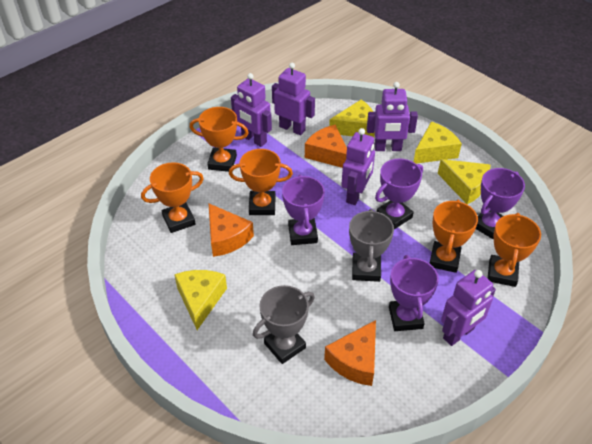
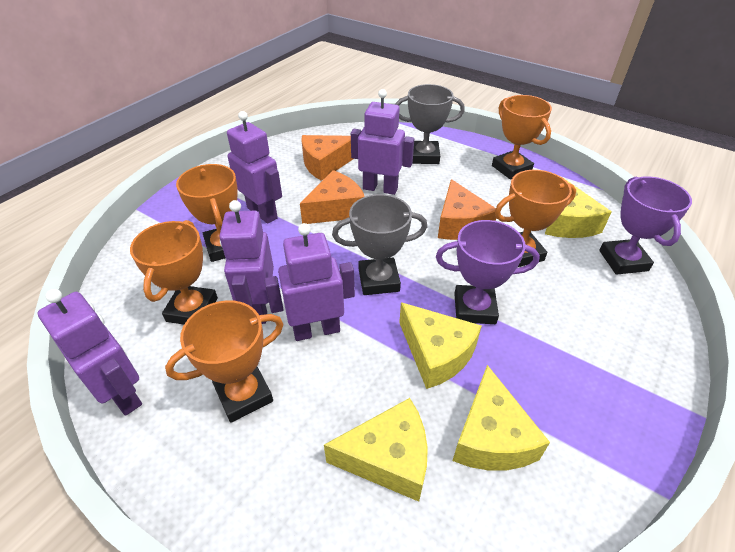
purple trophy: [282,175,325,245] [375,158,423,229] [389,255,439,331] [476,168,525,240] = 4 -> [436,220,540,324] [599,176,692,275] = 2

